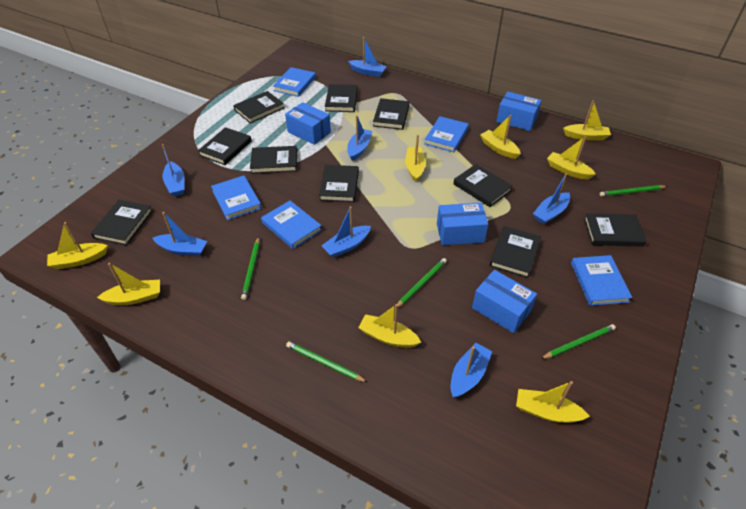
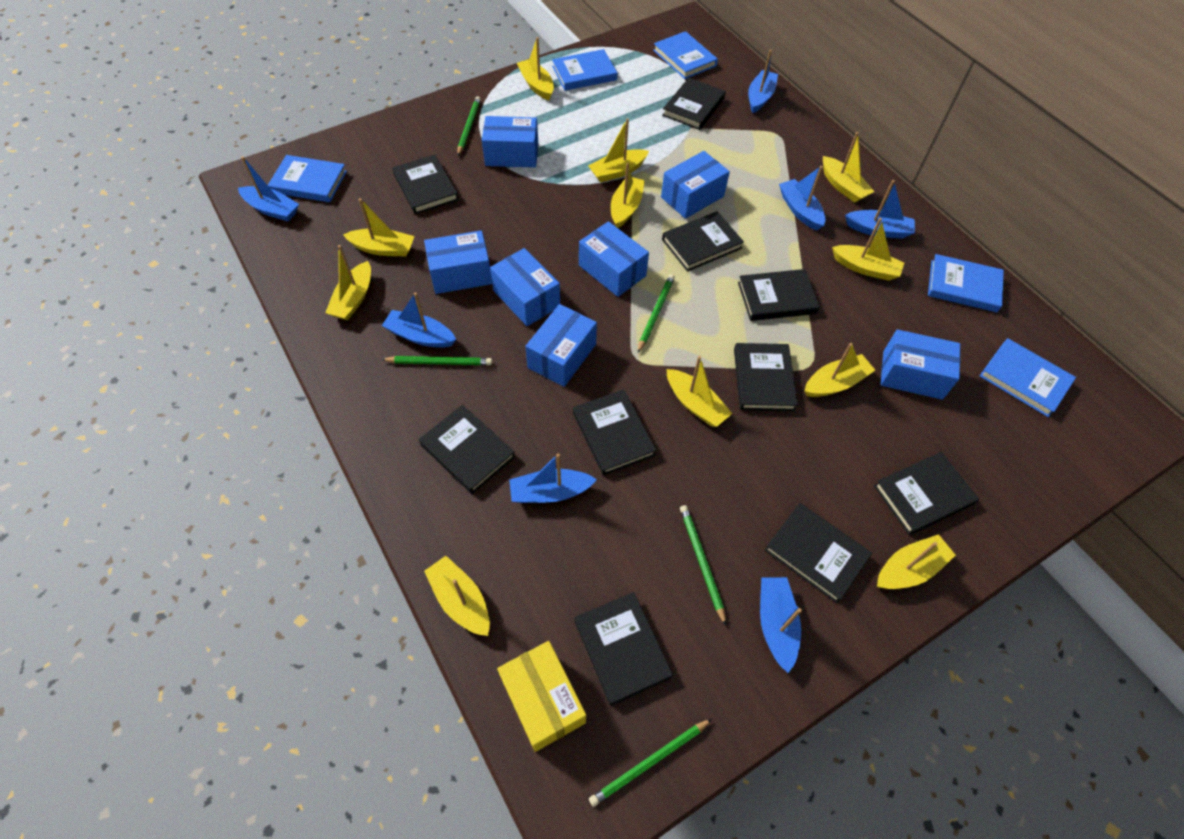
blue box: [285,102,331,145] [437,203,488,245] [472,270,537,333] [496,92,542,131] = 4 -> [424,230,492,294] [482,116,538,168] [490,248,560,326] [525,304,597,387] [579,221,649,297] [661,151,730,219] [880,329,960,400] = 7
yellow boat: [47,222,108,269] [97,263,160,305] [358,304,421,348] [405,135,426,182] [480,115,521,159] [516,381,590,423] [547,136,596,180] [563,100,611,140] = 8 -> [325,245,371,320] [343,198,415,256] [424,556,490,636] [517,37,554,100] [588,118,649,182] [611,163,645,228] [667,356,732,427] [804,343,875,397] [823,132,875,203] [832,218,904,281] [877,534,956,589] = 11
yellow box: none = 0 -> [497,641,586,752] = 1

